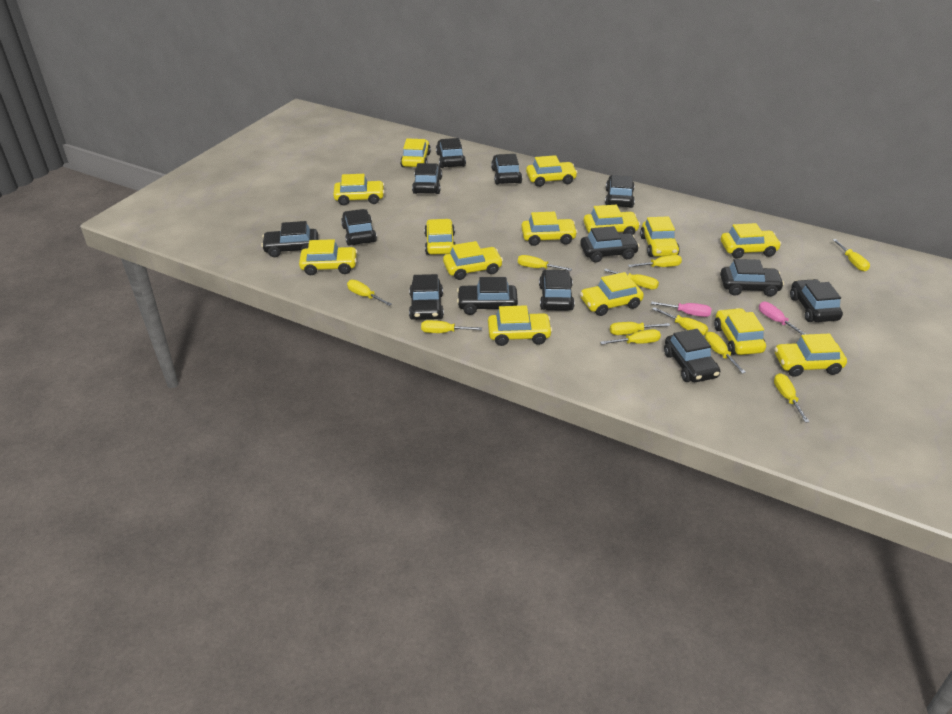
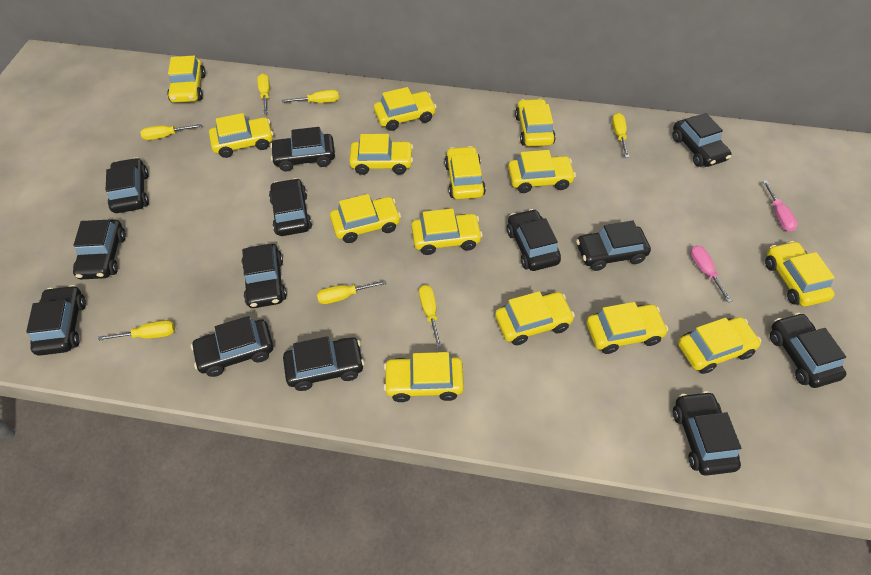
yellow screwdriver: [347,280,392,306] [421,320,482,333] [518,255,572,271] [600,329,661,345] [604,268,659,290] [610,322,670,335] [628,255,682,267] [653,307,708,335] [705,332,746,374] [774,373,809,423] [833,239,870,271] = 11 -> [98,320,175,341] [140,124,202,140] [257,73,270,114] [282,90,339,103] [317,280,387,304] [419,285,442,348] [612,113,629,158] = 7

